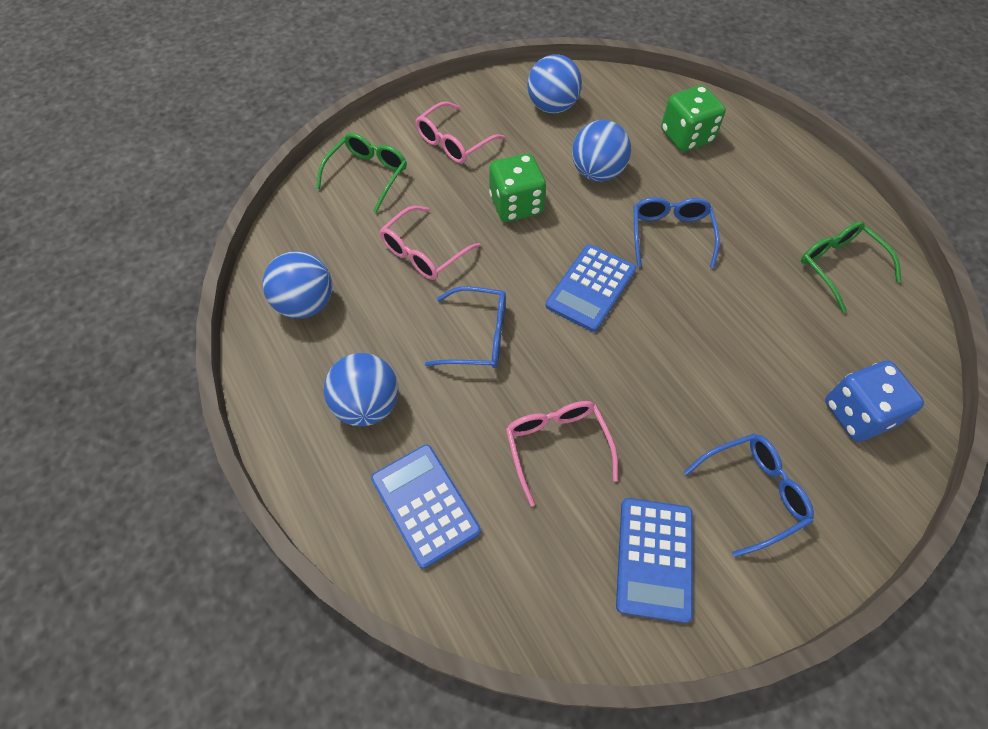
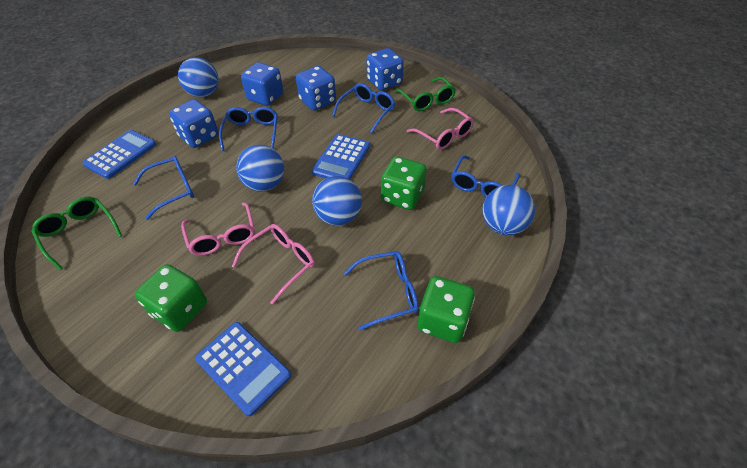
blue dice: [825,361,924,442] = 1 -> [169,99,219,148] [241,62,283,106] [296,66,336,111] [366,48,404,91] = 4
blue glasses: [425,286,506,368] [633,197,720,268] [684,434,814,557] = 3 -> [133,156,194,220] [219,107,278,151] [332,83,395,134] [344,251,419,330] [451,155,520,197] = 5
green dice: [489,153,546,222] [661,85,726,152] = 2 -> [135,264,207,332] [381,156,427,210] [418,276,475,343] = 3

